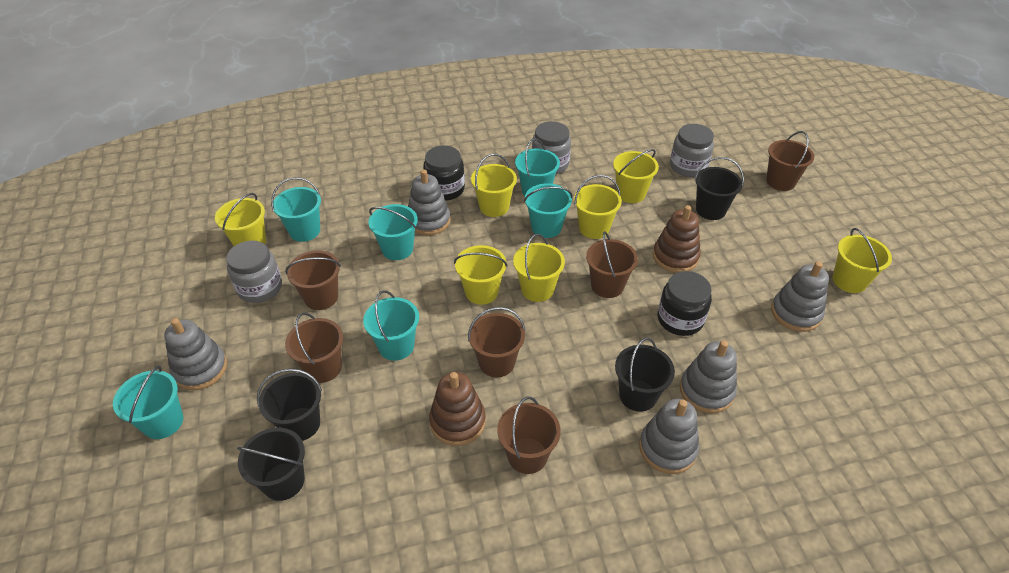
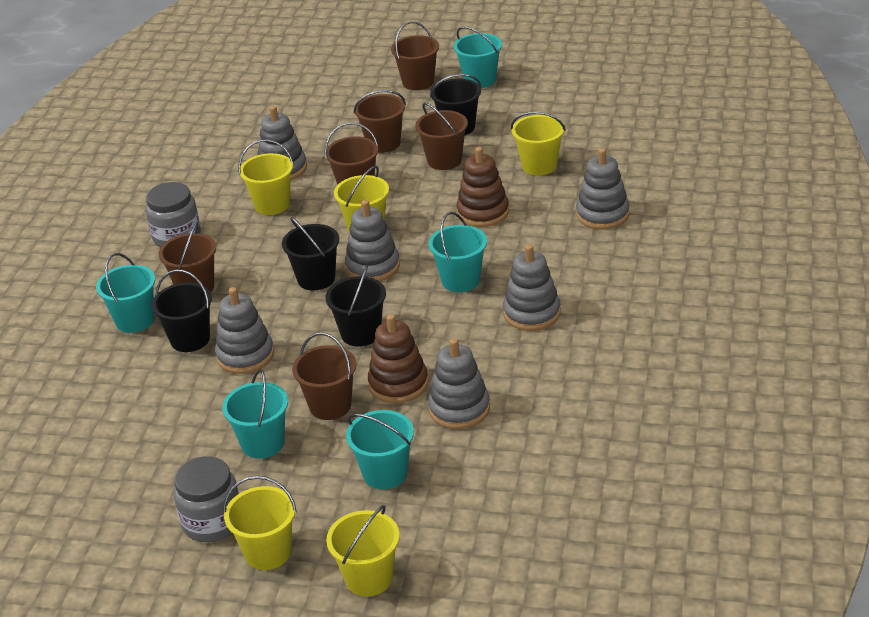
black jar: [423,146,465,201] [658,271,712,336] = 2 -> none = 0
grey jar: [226,240,282,303] [532,121,571,174] [670,124,714,177] = 3 -> [146,182,201,247] [173,456,239,542] = 2
grey stacking toy: [164,318,227,390] [408,170,451,235] [639,399,699,474] [680,340,737,413] [771,262,829,332] = 5 -> [215,287,274,374] [258,106,307,180] [345,200,400,281] [428,338,490,429] [503,244,561,331] [576,148,629,229] = 6
turquoise bucket: [113,366,183,439] [271,177,321,242] [363,290,419,361] [369,204,418,260] [515,138,560,196] [524,183,573,238] = 6 -> [96,253,155,333] [222,370,288,459] [346,410,414,489] [429,212,487,292] [454,26,502,88] = 5
yellow bucket: [215,193,266,246] [454,245,508,305] [471,154,517,217] [513,234,565,302] [574,175,622,239] [613,149,659,203] [833,228,892,293] = 7 -> [223,476,297,570] [238,139,293,215] [326,505,400,596] [334,166,389,234] [511,112,566,176] = 5

